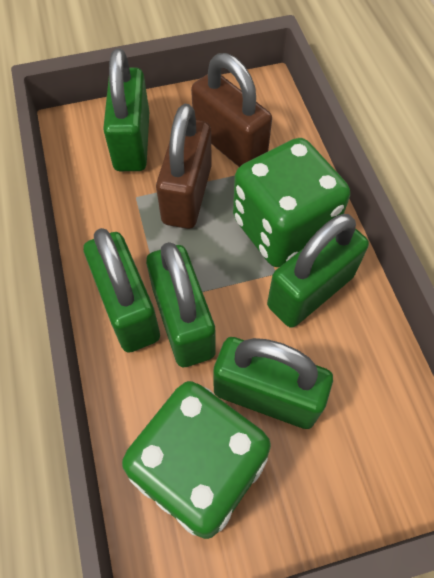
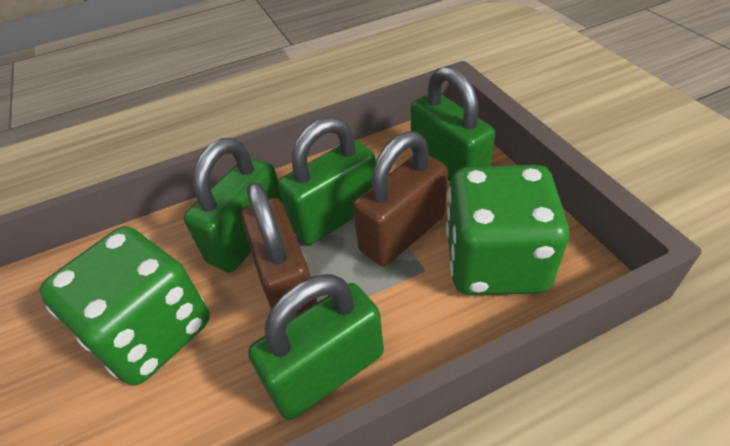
green padlock: [84,228,160,353] [103,48,149,171] [146,242,216,367] [213,337,333,429] [267,214,369,328] = 5 -> [183,138,283,273] [248,274,384,420] [278,117,376,245] [411,66,495,182] = 4

